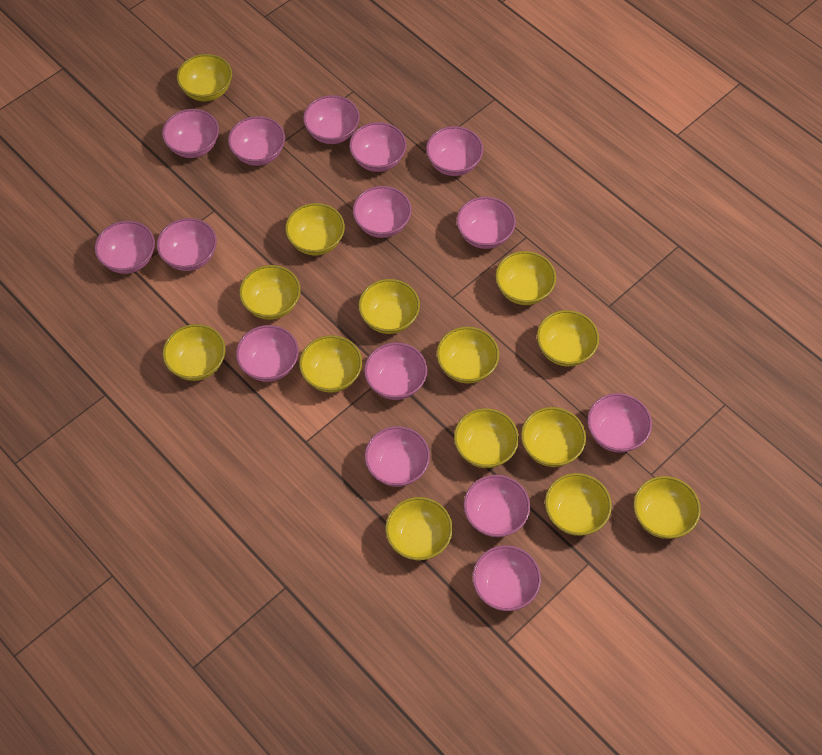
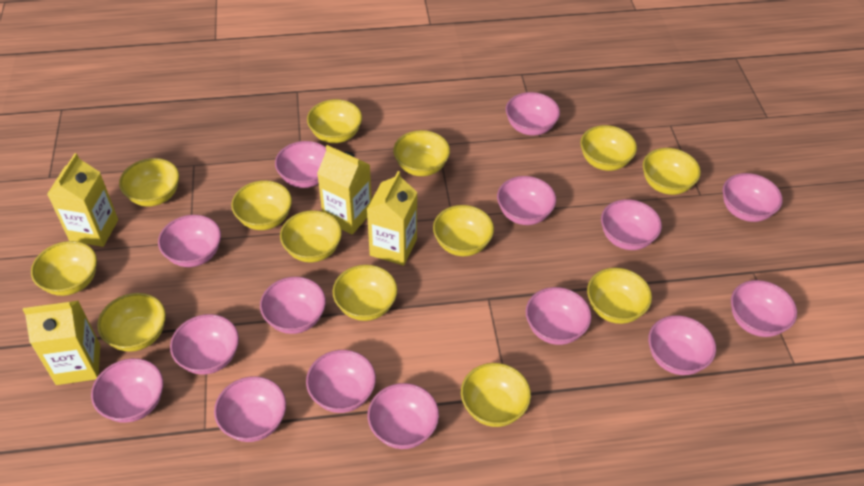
yellow bowl: [163,324,225,381] [177,54,232,102] [239,265,301,320] [285,203,345,255] [299,335,362,393] [358,279,420,334] [385,497,453,560] [437,327,499,383] [454,408,519,468] [495,251,556,305] [521,407,586,467] [537,310,599,366] [545,473,612,536] [634,476,701,539] = 14 -> [31,241,97,296] [97,293,166,352] [119,158,179,207] [231,180,292,230] [280,210,342,262] [307,99,362,143] [333,265,397,321] [393,130,450,176] [433,205,494,256] [461,363,531,427] [580,125,637,171] [587,268,652,324] [643,148,701,195] = 13
yellow carton: none = 0 -> [23,301,100,385] [47,153,118,247] [317,145,372,235] [367,171,418,266] = 4

